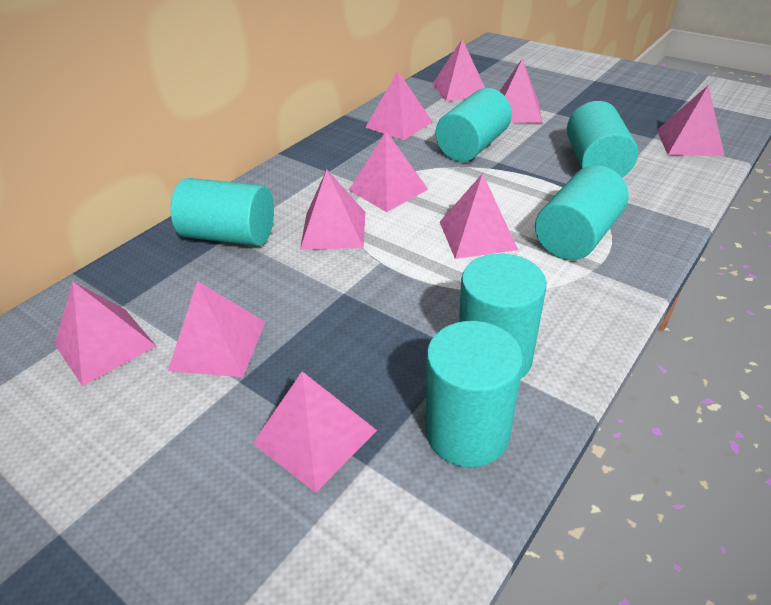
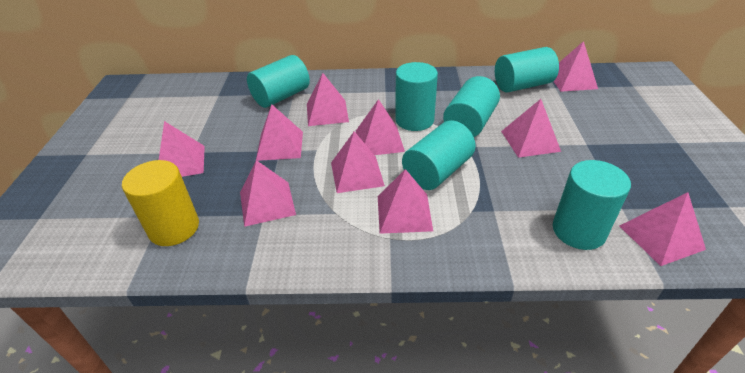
yellow cylinder: none = 0 -> [122,160,199,246] = 1

